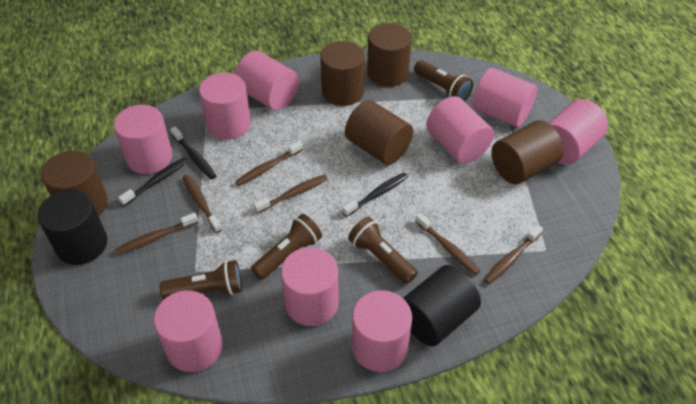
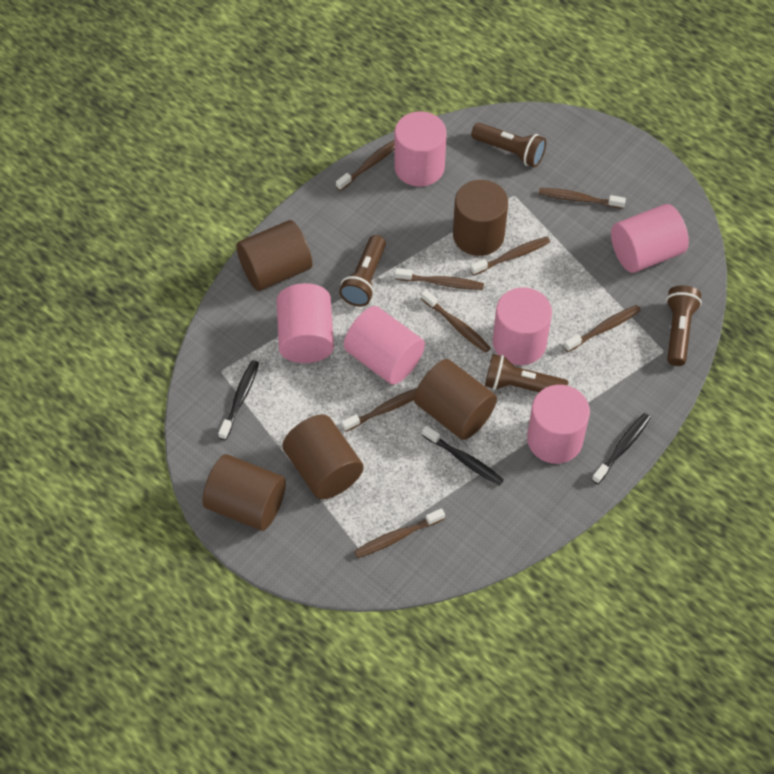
black cylinder: [38,190,107,265] [403,265,481,346] = 2 -> none = 0
brown toothbrush: [115,212,198,255] [182,175,222,233] [235,141,303,186] [254,174,327,214] [415,213,480,275] [484,225,543,284] = 6 -> [336,139,395,191] [341,388,417,432] [354,508,445,558] [395,268,484,290] [421,290,491,353] [470,237,550,276] [539,188,626,209] [564,305,641,352] = 8
pink cylinder: [114,105,173,174] [154,290,223,372] [199,72,251,140] [235,51,299,110] [281,247,339,326] [352,290,412,372] [426,96,494,164] [472,68,537,127] [549,99,608,165] = 9 -> [277,283,334,363] [344,306,425,385] [394,111,447,187] [493,287,552,365] [527,385,590,464] [611,204,689,273] = 6

